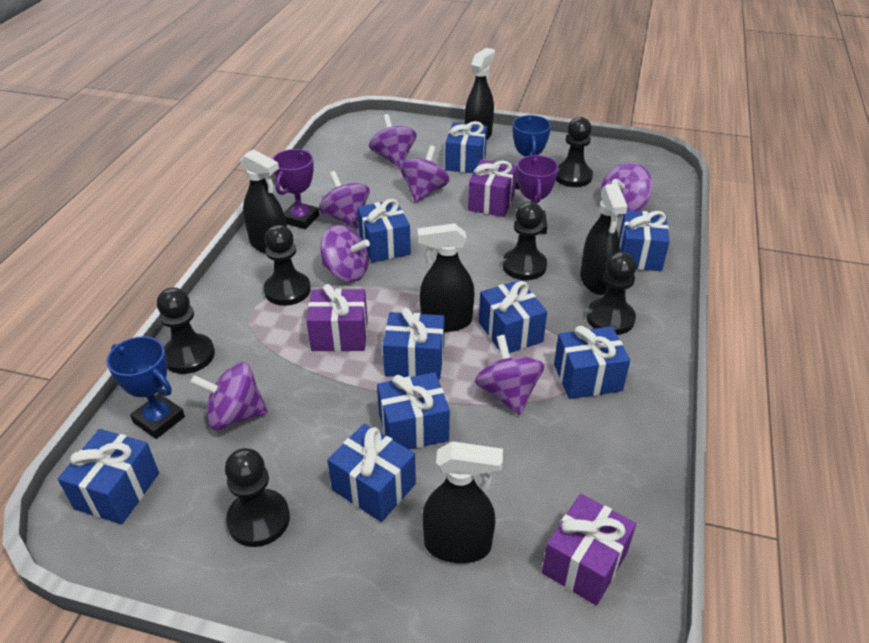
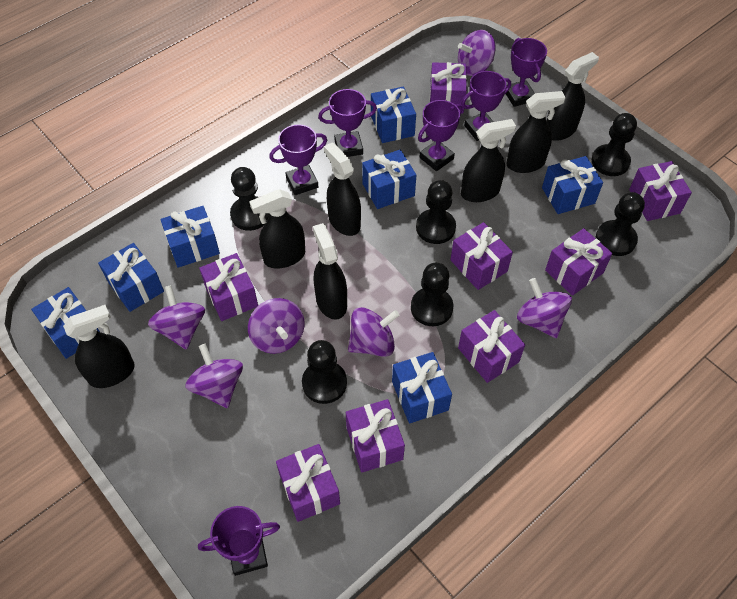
black spray bottle: [240,149,287,254] [417,223,474,332] [422,441,503,563] [464,48,495,140] [580,184,628,295] = 5 -> [63,305,135,388] [249,189,305,268] [313,223,347,320] [324,142,361,236] [461,119,516,202] [506,91,566,173] [547,52,599,141] = 7
blue gift: [58,429,159,524] [327,424,416,522] [357,199,411,263] [377,372,450,449] [383,308,444,380] [445,121,487,173] [479,280,547,353] [554,326,630,399] [619,210,670,271] = 9 -> [31,287,100,359] [98,243,164,312] [160,206,220,268] [362,150,416,209] [371,87,416,143] [392,352,452,424] [542,156,603,214] = 7
blue trophy: [106,336,185,439] [513,115,551,189] = 2 -> none = 0
purple gift: [306,284,368,352] [468,160,517,217] [542,494,636,606] = 3 -> [199,253,258,321] [276,444,340,522] [346,399,405,473] [430,62,467,113] [450,222,513,290] [458,310,525,383] [545,228,612,296] [629,161,692,221] = 8
purple spinning top: [190,362,268,430] [319,171,370,229] [320,225,370,282] [369,114,417,168] [400,145,450,203] [475,335,544,415] [600,162,652,216] = 7 -> [148,285,205,350] [185,344,243,408] [248,298,304,354] [348,307,399,357] [458,30,496,76] [517,278,572,338] = 6
purple trophy: [272,149,319,229] [517,155,559,234] = 2 -> [198,506,280,576] [269,124,327,195] [318,89,377,157] [418,100,462,171] [461,71,511,141] [505,38,547,107] = 6

